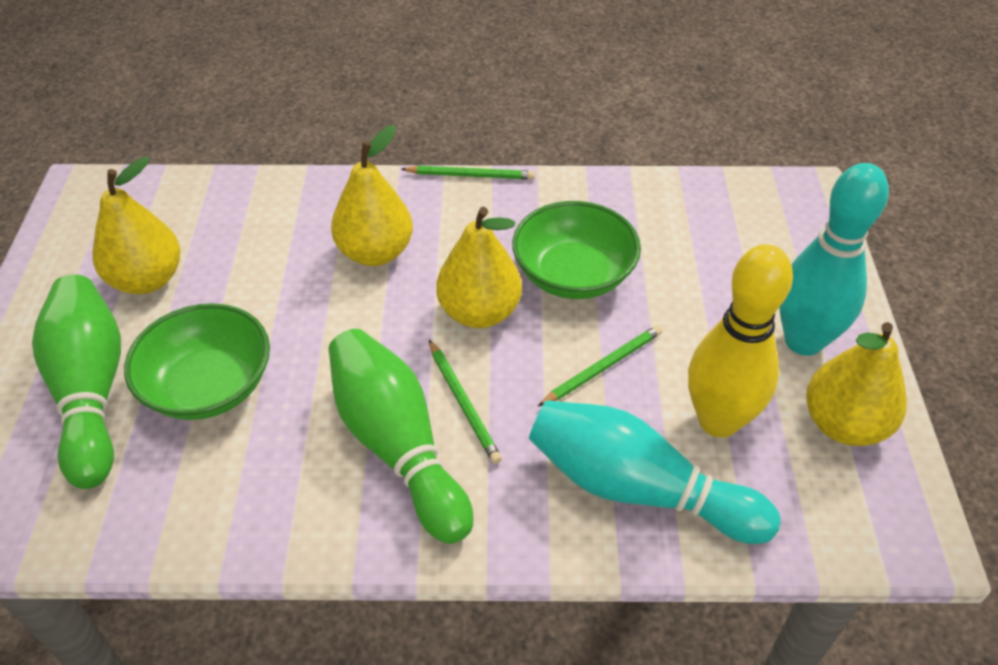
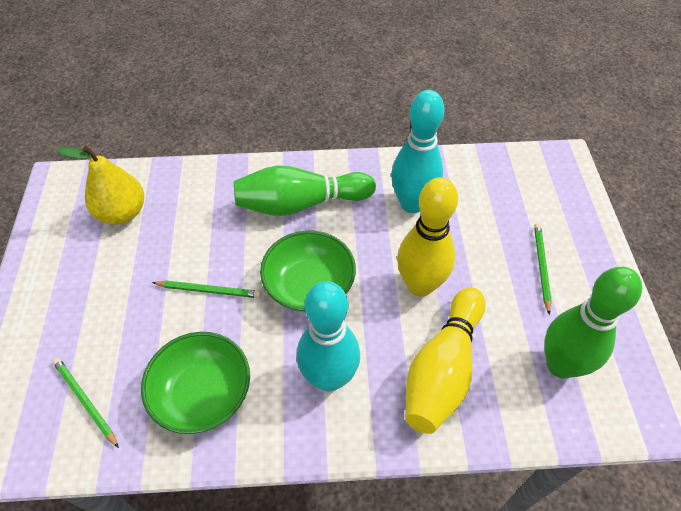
yellow bowling pin: [688,244,793,438] = 1 -> [397,177,458,297] [405,287,486,434] = 2
yellow pear: [92,157,181,294] [331,125,413,266] [437,207,522,328] [806,322,907,446] = 4 -> [57,146,144,225] = 1

